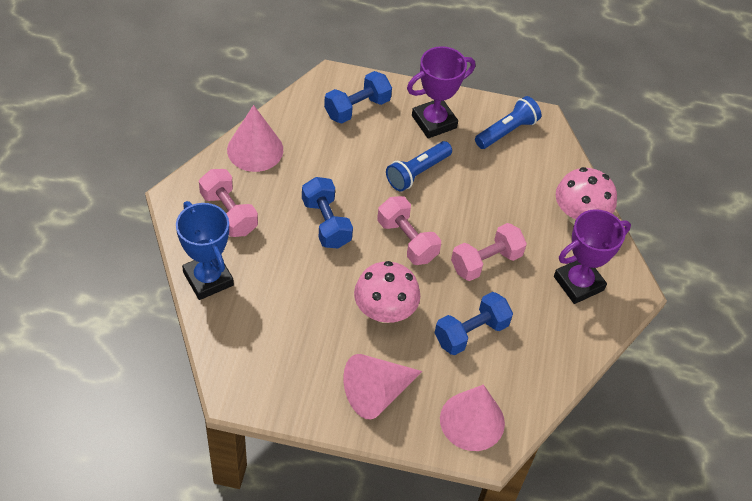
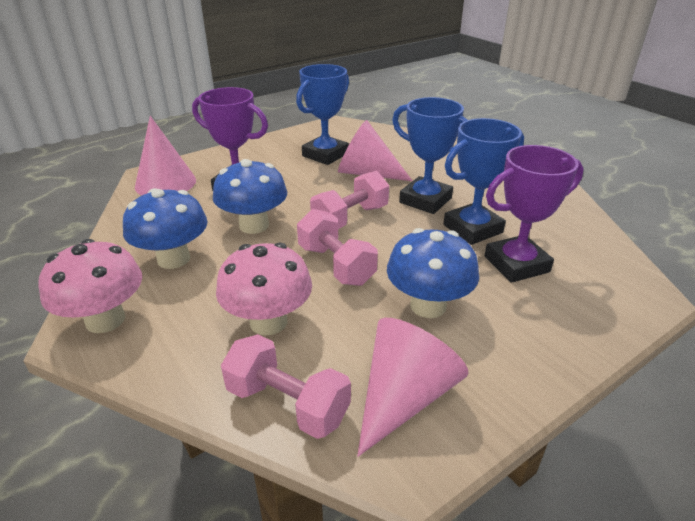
blue dumbbell: [302,177,353,248] [324,71,392,123] [435,292,513,355] = 3 -> none = 0
blue flashlight: [386,141,452,191] [475,96,542,149] = 2 -> none = 0
blue mushroom: none = 0 -> [123,188,207,269] [213,159,287,234] [387,228,479,318] = 3
blue trophy: [176,201,234,300] = 1 -> [296,64,349,165] [392,97,467,214] [443,118,524,245] = 3

